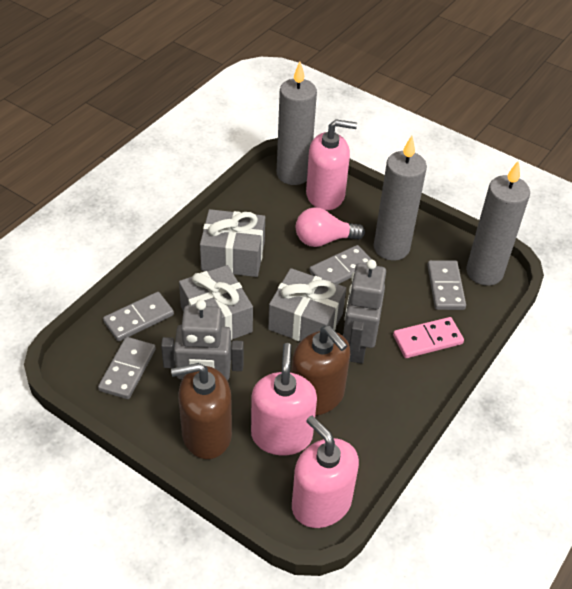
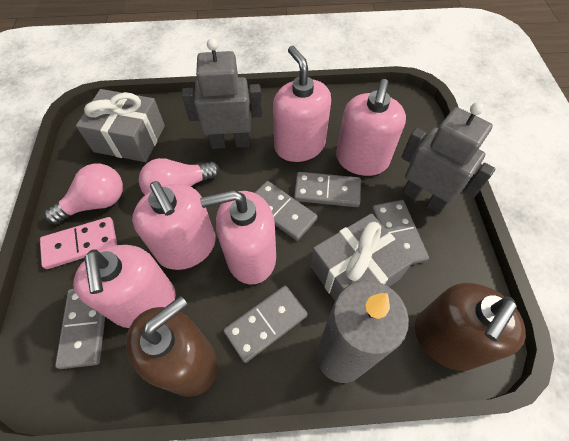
grey candle: [277,62,317,185] [374,136,427,261] [466,160,530,286] = 3 -> [316,280,409,383] = 1
grey domino: [98,337,156,399] [103,292,174,341] [309,245,372,284] [427,260,466,310] = 4 -> [55,289,105,369] [223,286,308,363] [255,181,318,241] [294,172,361,207] [372,200,429,265] = 5
grey gift: [179,265,253,340] [200,209,265,277] [268,268,346,342] = 3 -> [76,89,165,162] [311,213,413,300] = 2
pink light bulb: [296,207,365,247] = 1 -> [44,164,123,225] [139,158,220,195] = 2
pink soap dispenser: [251,343,317,455] [292,416,359,528] [306,119,357,210] = 3 -> [73,245,176,328] [132,181,216,270] [200,190,276,284] [273,46,331,162] [336,79,406,176] = 5

